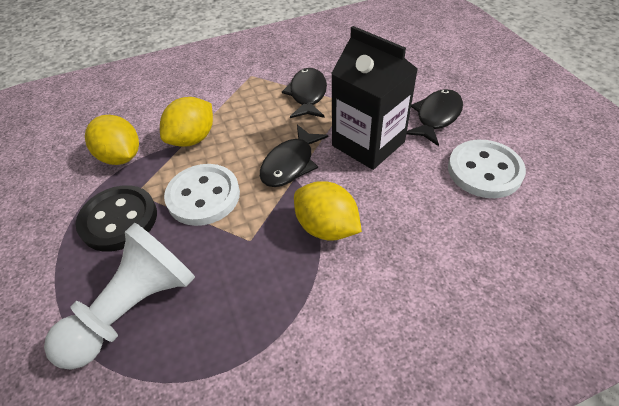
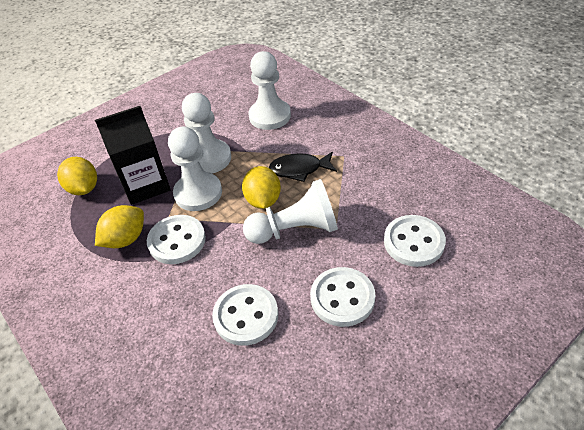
black button: [76,185,157,252] = 1 -> none = 0
black fish: [260,125,328,187] [282,68,327,118] [407,89,463,146] = 3 -> [269,152,337,182] = 1
white button: [164,164,240,226] [448,140,526,198] = 2 -> [147,215,206,264] [212,284,278,346] [310,267,375,327] [384,215,446,267] = 4
white pawn: [44,222,195,370] = 1 -> [168,127,222,211] [182,93,231,173] [243,179,338,244] [248,51,291,130] = 4

